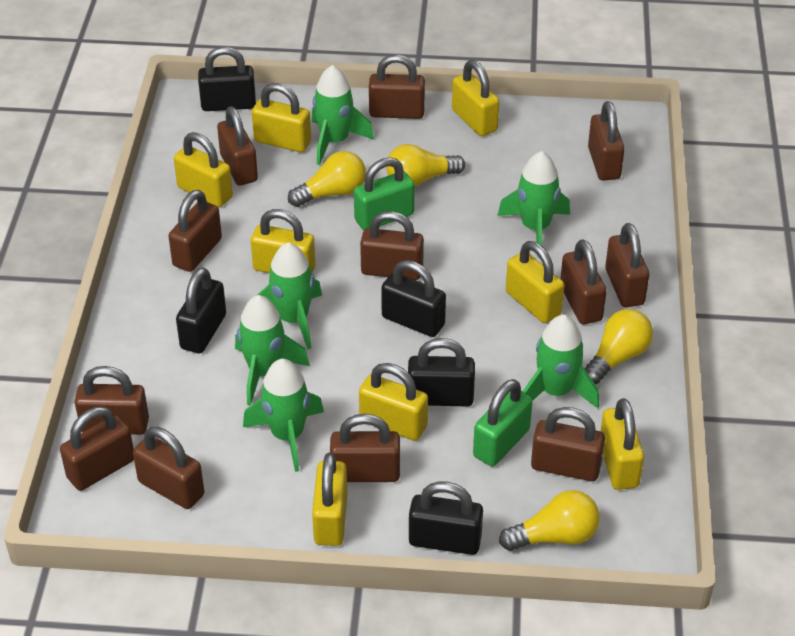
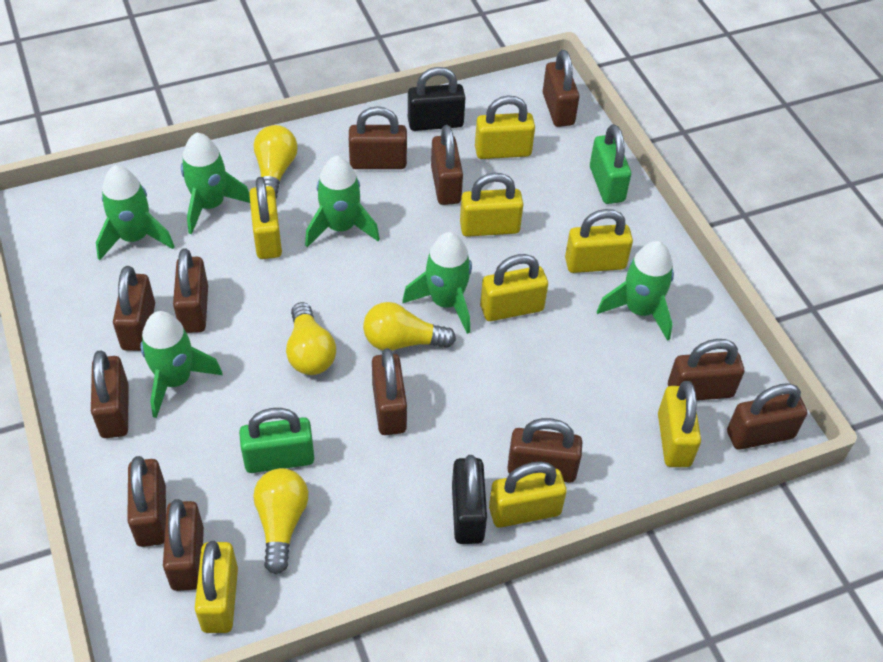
black padlock: [176,267,226,353] [198,47,256,111] [381,260,446,337] [408,338,475,407] [409,481,483,555] = 5 -> [408,67,465,131] [452,455,487,544] = 2

